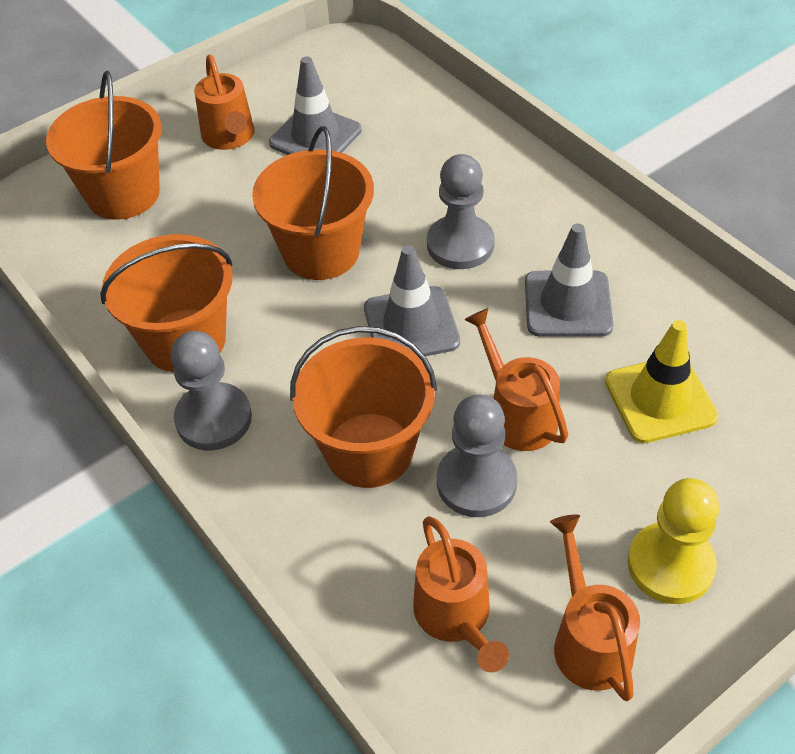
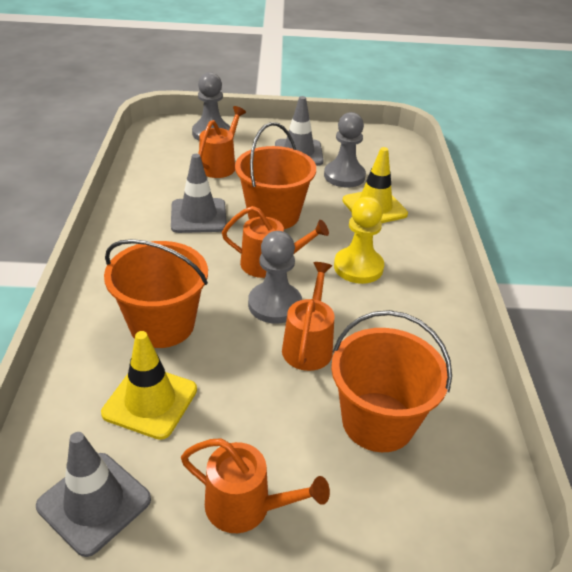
orange bucket: [46,71,162,220] [100,234,233,372] [252,126,374,280] [290,326,437,488] = 4 -> [104,239,208,348] [235,122,316,229] [331,310,452,452] = 3
yellow traffic cone: [605,320,718,443] = 1 -> [101,331,197,440] [342,147,408,223] = 2

